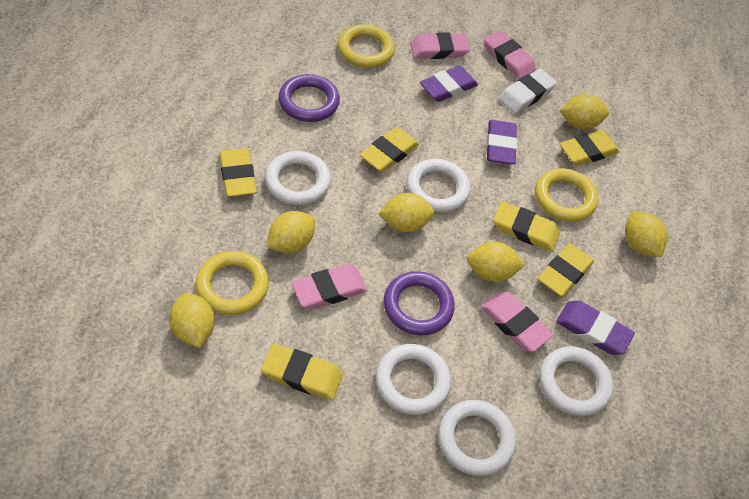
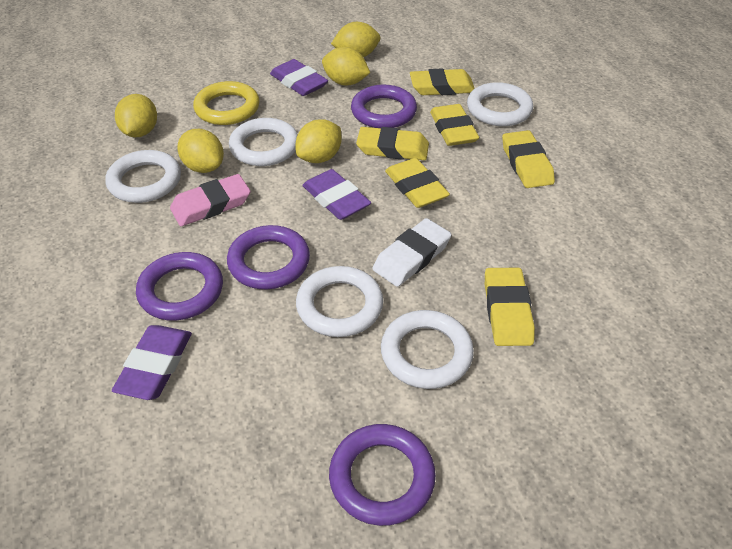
pink eraser: [292,264,367,310] [410,32,471,59] [480,291,553,352] [484,31,536,79] = 4 -> [170,174,251,226] = 1
purple ring: [279,74,340,122] [384,271,455,335] = 2 -> [136,252,223,321] [227,225,310,289] [329,424,436,526] [351,85,417,128] = 4
yellow lemon: [169,293,215,348] [267,211,315,253] [378,193,434,232] [467,242,525,282] [560,94,609,129] [625,212,668,257] = 6 -> [115,94,157,137] [177,129,224,173] [295,119,342,163] [322,47,370,85] [331,22,380,57] = 5
yellow ring: [196,251,269,315] [338,24,395,68] [535,168,598,222] = 3 -> [193,81,260,125] = 1

